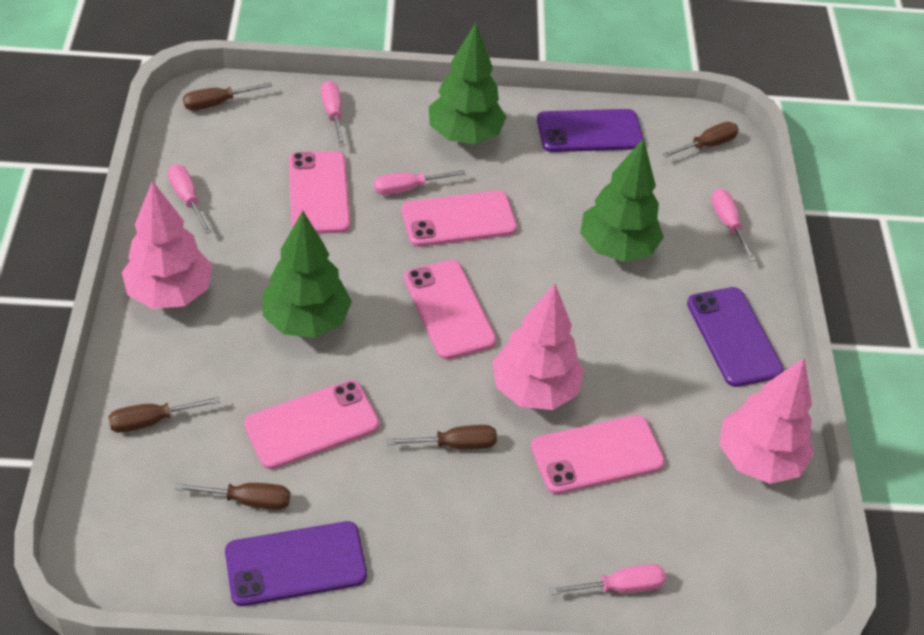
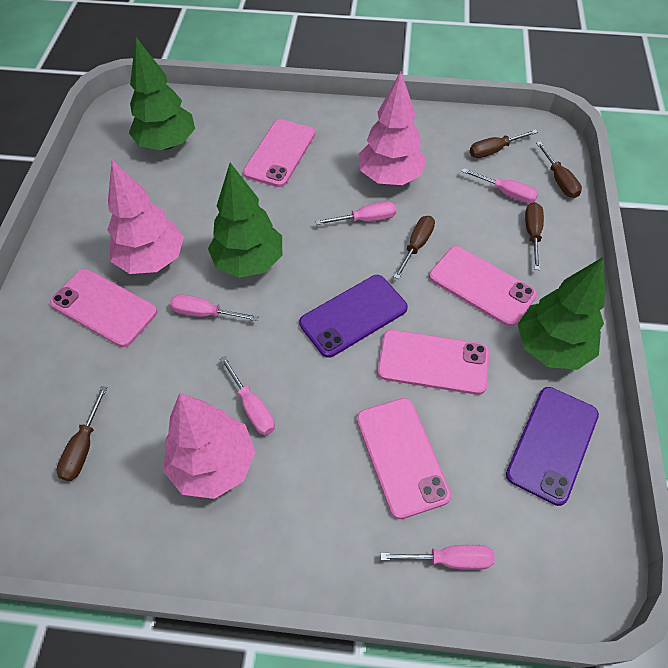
purple phone: [225,521,367,606] [537,109,643,152] [687,287,784,387] = 3 -> [299,275,408,358] [506,387,599,506] = 2

